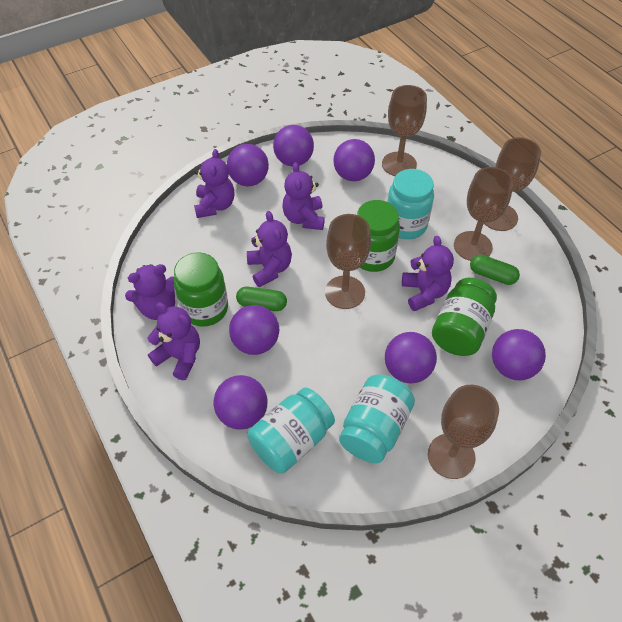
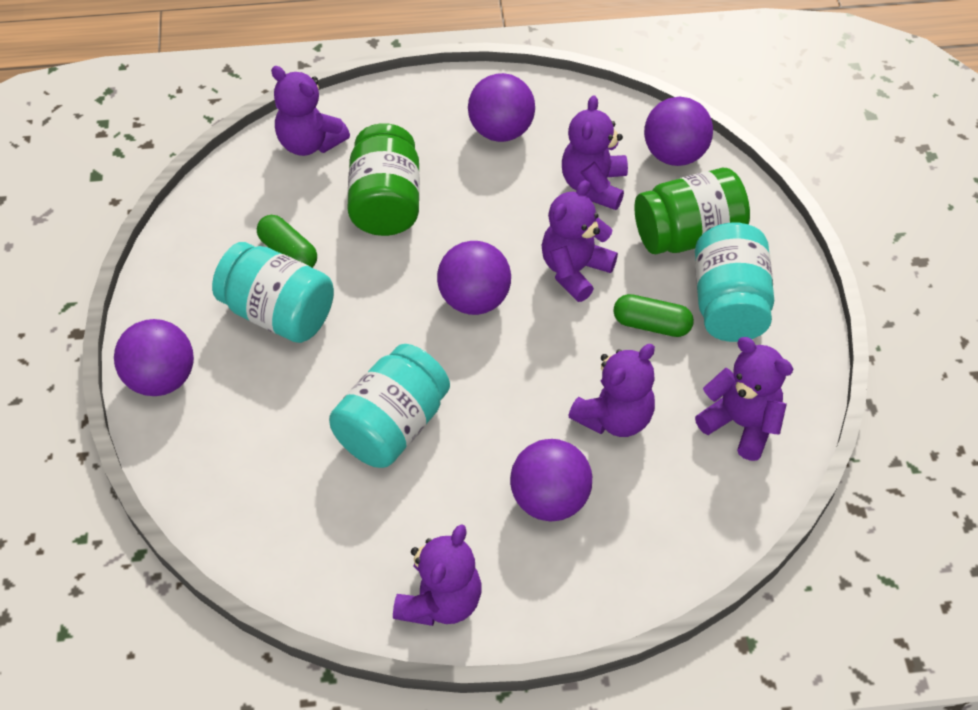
brown goblet: [325,214,371,309] [382,85,427,176] [428,385,499,479] [454,167,513,261] [484,137,541,231] = 5 -> none = 0
green jar: [174,252,228,327] [357,200,400,272] [432,278,497,356] = 3 -> [347,123,420,236] [635,168,750,254] = 2
purple ball: [213,375,267,430] [227,144,269,187] [229,305,279,355] [273,125,314,167] [333,139,375,181] [385,332,437,384] [492,329,546,380] = 7 -> [114,319,194,396] [437,241,511,315] [468,73,535,142] [510,439,592,522] [644,97,713,166] = 5

